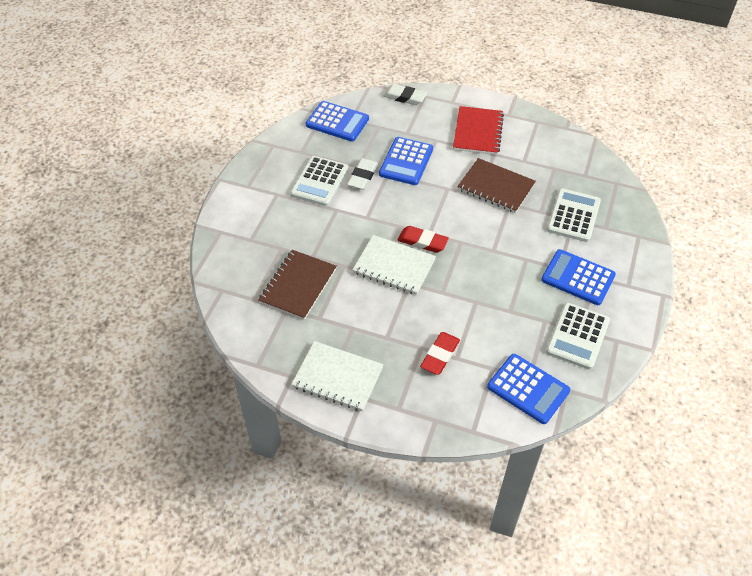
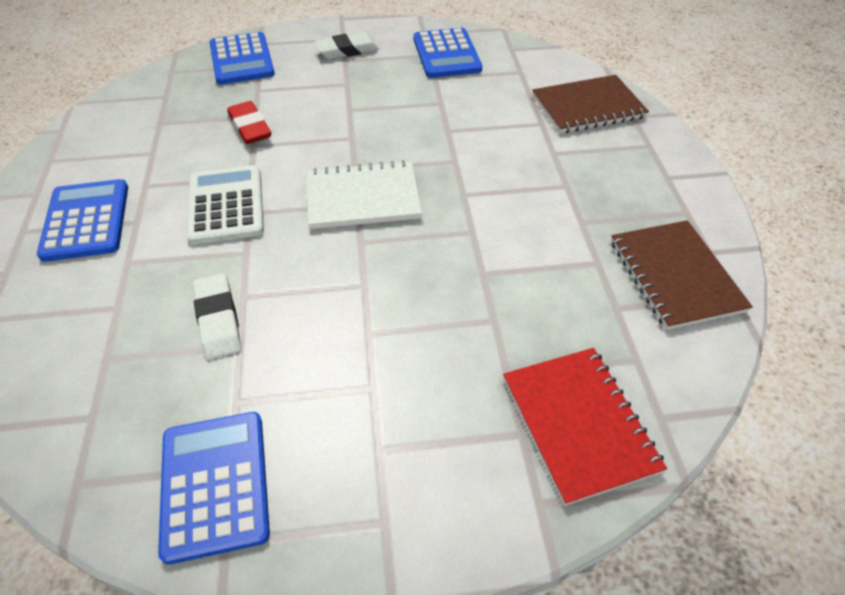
red eraser: [398,226,449,253] [420,332,460,375] = 2 -> [227,101,271,144] = 1
white calculator: [290,156,349,206] [546,303,610,370] [547,188,601,242] = 3 -> [186,165,264,244] = 1
white notebook: [291,341,384,411] [352,235,436,295] = 2 -> [306,160,422,229] = 1

